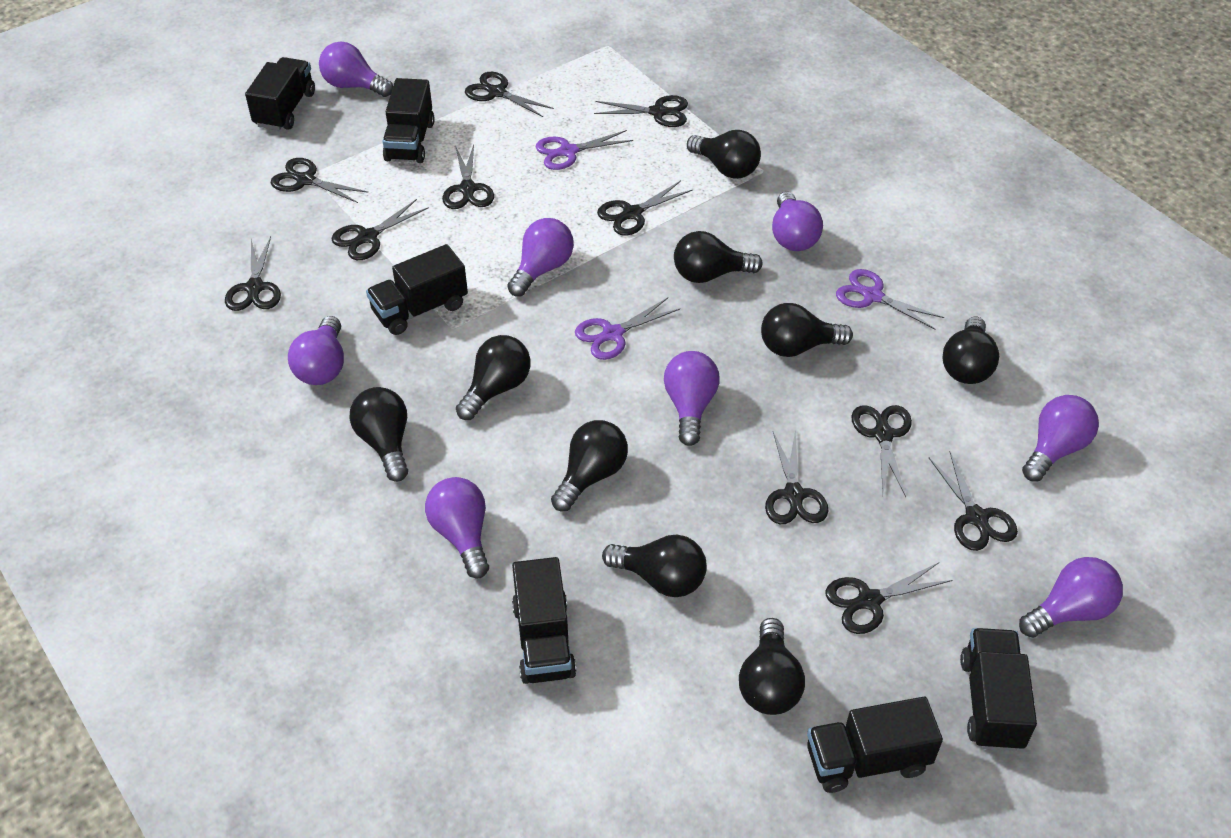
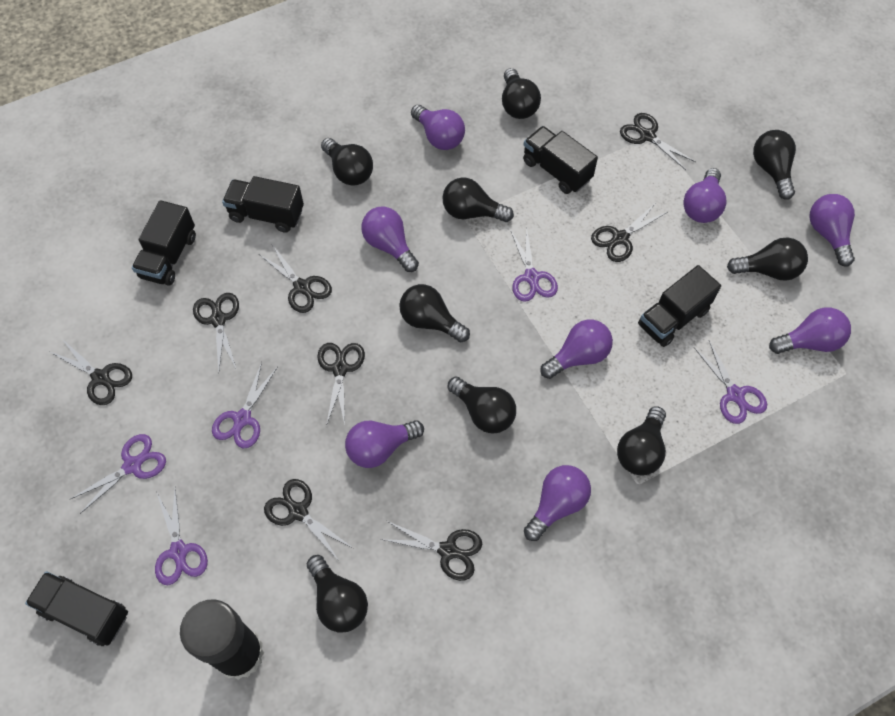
black glue stick: none = 0 -> [180,599,264,680] = 1
black scissors: [225,237,281,311] [270,158,368,203] [332,199,429,260] [442,144,494,209] [465,72,554,117] [594,95,688,127] [597,181,693,236] [765,429,828,524] [825,563,952,634] [851,405,912,497] [929,451,1018,551] = 11 -> [50,339,132,405] [193,293,239,371] [260,245,332,313] [264,479,353,561] [317,343,365,426] [380,521,482,581] [591,204,668,262] [620,113,696,170] = 8
black truck: [245,57,315,130] [366,244,468,335] [382,78,435,163] [512,557,576,684] [807,697,943,793] [960,628,1037,751] = 6 -> [25,571,128,646] [132,200,196,286] [222,176,304,233] [523,126,598,194] [638,265,721,347] = 5
purple scissors: [536,130,633,170] [575,298,680,360] [836,269,944,329] = 3 -> [71,434,166,514] [155,489,208,585] [212,362,277,448] [510,226,558,302] [694,340,767,424] = 5

